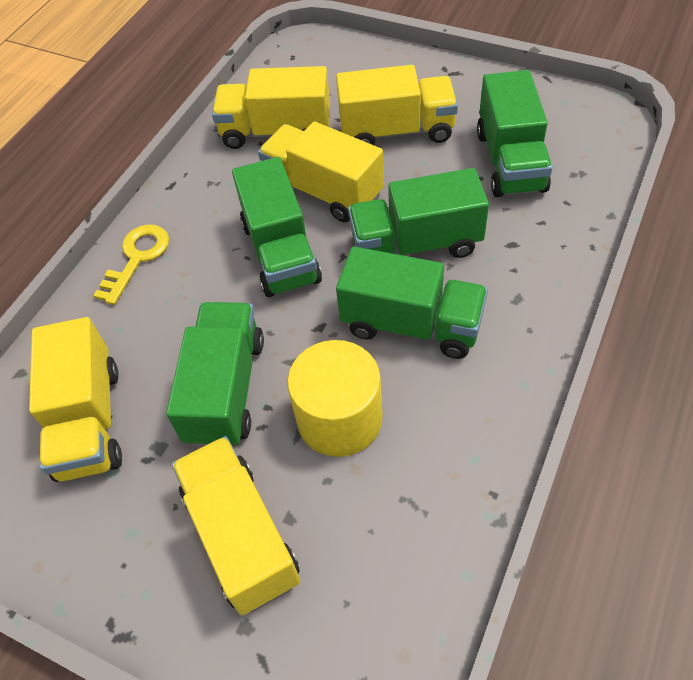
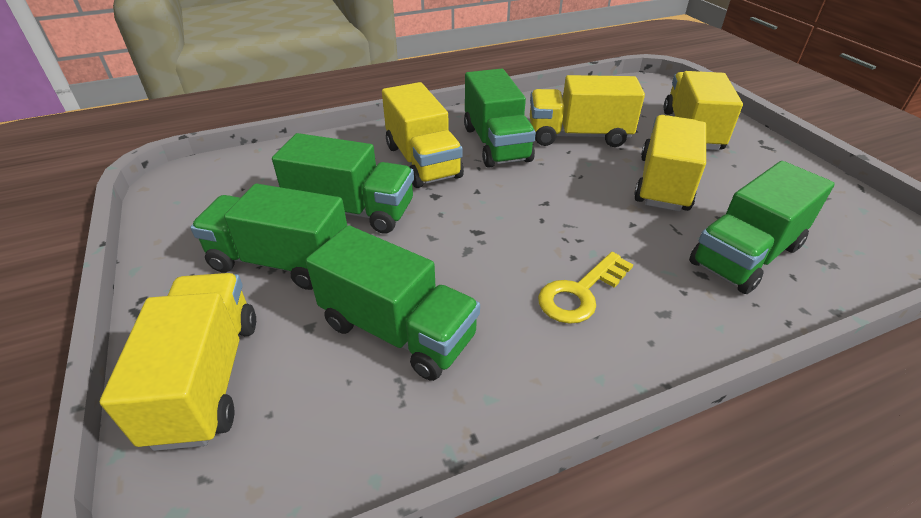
yellow cylinder: [287,340,383,457] = 1 -> none = 0

